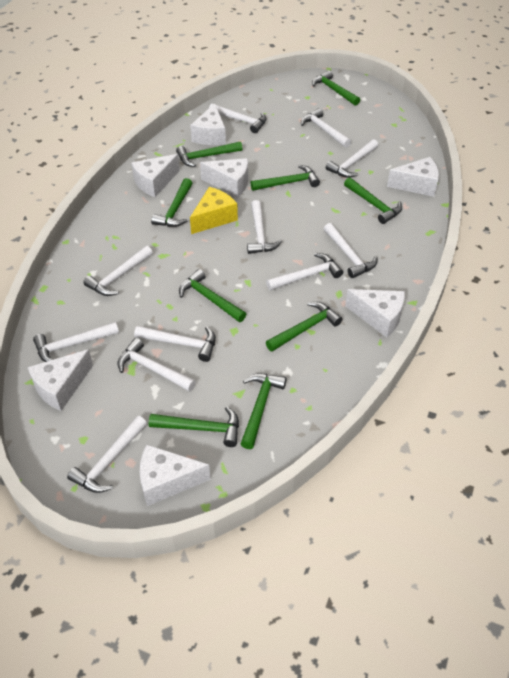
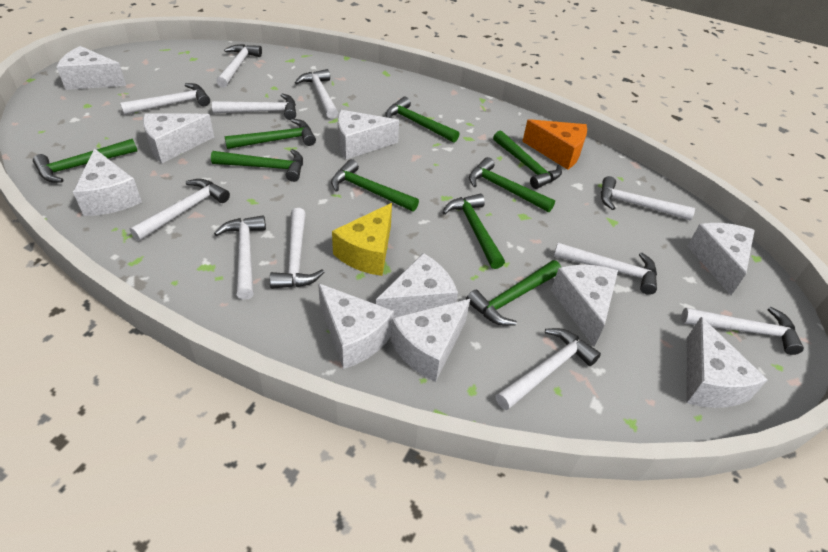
orange cheese: none = 0 -> [522,119,587,170] = 1
white cheese: [28,349,93,411] [131,154,180,197] [140,444,211,506] [190,103,226,145] [200,158,248,198] [345,289,405,337] [387,157,439,197] = 7 -> [57,46,126,90] [73,148,142,216] [143,113,214,163] [318,283,394,369] [338,110,399,159] [376,253,458,317] [391,299,470,382] [551,265,618,347] [687,317,768,408] [688,223,755,295] = 10

